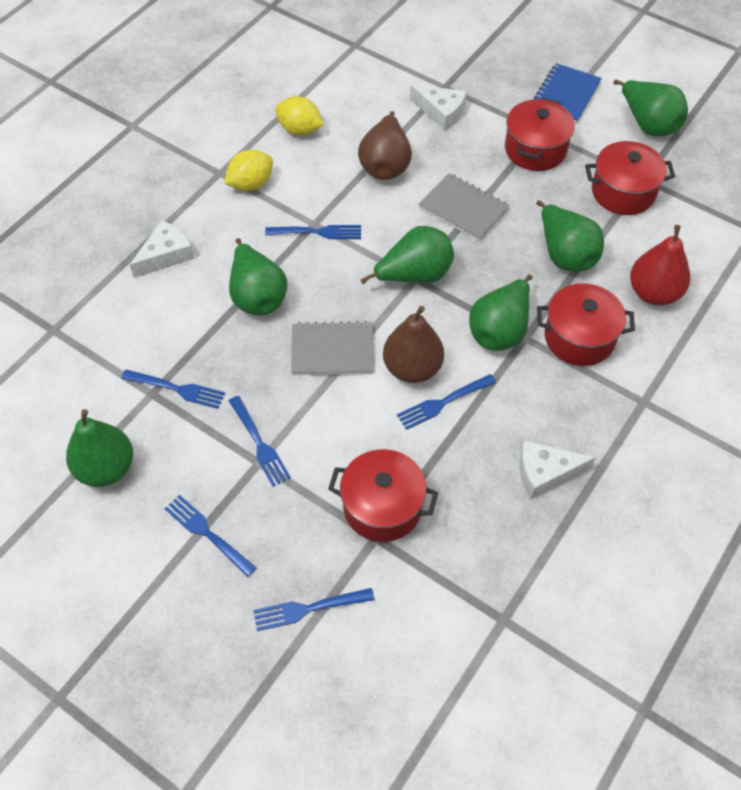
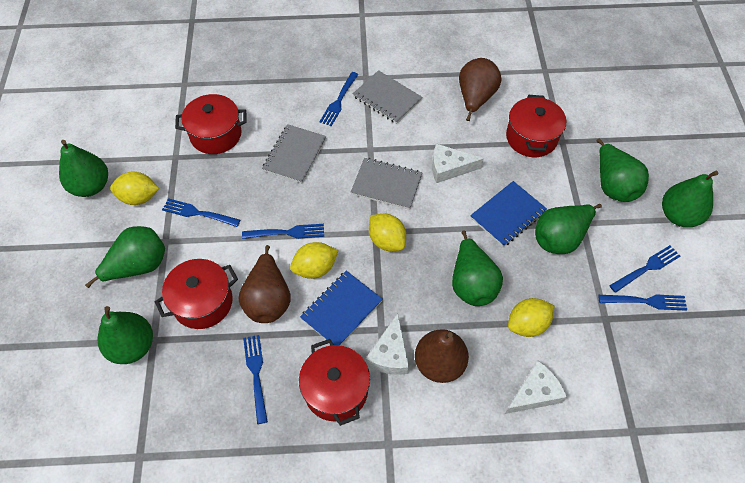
blue notebook: [533,63,602,124] = 1 -> [300,271,383,346] [470,181,547,247] = 2
brown pear: [358,111,412,180] [383,306,444,383] = 2 -> [239,245,291,323] [415,329,469,383] [459,58,501,121] = 3
green pear: [66,409,133,487] [229,238,287,315] [360,226,454,284] [469,275,532,351] [536,200,604,272] [613,79,688,136] = 6 -> [59,140,108,197] [85,226,165,288] [97,306,153,364] [452,230,503,306] [535,204,602,254] [597,138,649,202] [662,171,718,227] = 7
grey notebook: [291,321,374,375] [418,173,510,241] = 2 -> [262,124,326,183] [351,158,423,210] [353,70,422,124] = 3
red pear: [630,225,690,305] = 1 -> none = 0
yellow lemon: [224,150,273,191] [275,96,324,135] = 2 -> [110,172,159,205] [290,242,339,279] [369,213,406,251] [508,298,554,337] = 4

